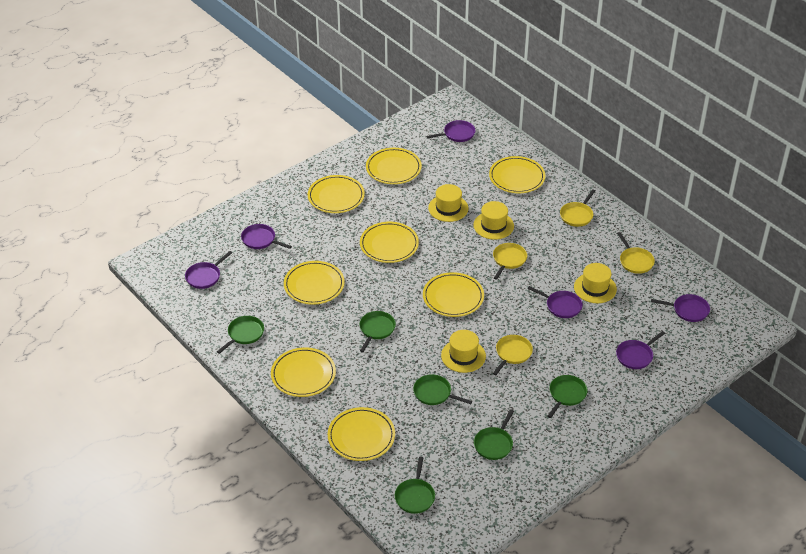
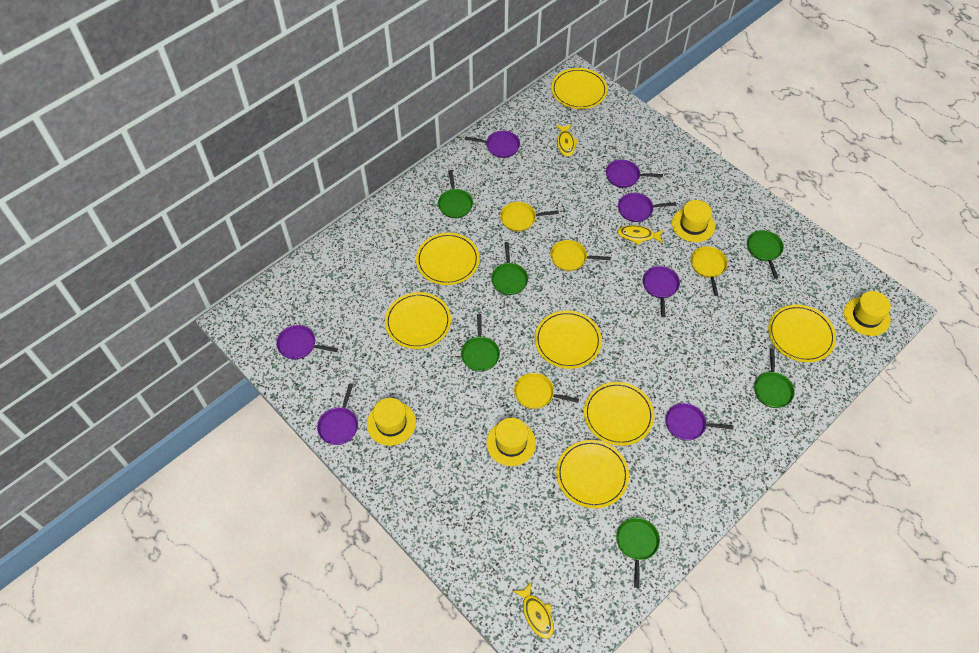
purple pan: [185,251,232,289] [241,224,292,249] [426,120,475,142] [527,286,583,318] [616,331,665,369] [651,294,710,322] = 6 -> [276,325,338,359] [317,384,358,445] [465,131,520,158] [606,160,663,188] [618,193,676,222] [643,266,680,317] [665,403,734,441] = 7
yellow fish: none = 0 -> [513,583,554,639] [556,124,579,157] [617,225,663,245] = 3
yellow plate: [271,347,336,397] [284,261,345,305] [308,175,365,213] [328,407,395,461] [360,222,419,263] [366,148,422,184] [423,272,484,317] [489,156,545,193] = 8 -> [385,292,451,349] [416,233,479,285] [535,310,602,369] [551,68,608,109] [556,440,629,508] [584,382,654,446] [768,305,836,362] = 7

